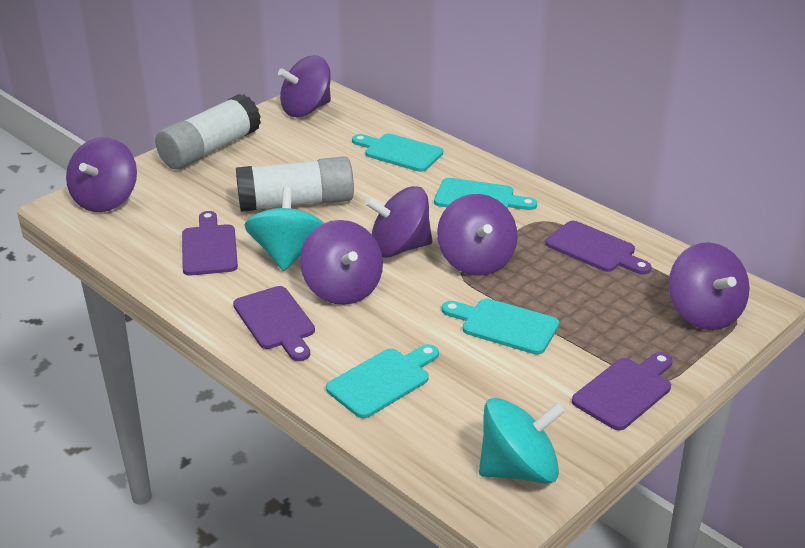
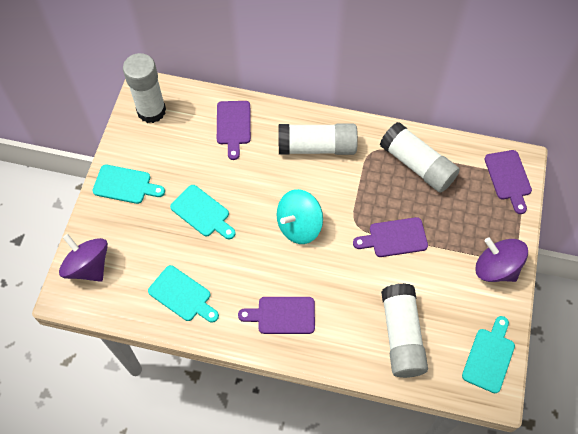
purple spinning top: [66,137,137,212] [278,55,331,117] [300,220,383,305] [365,186,432,258] [437,194,518,276] [669,243,750,330] = 6 -> [59,234,108,282] [475,237,528,282] = 2
turquoise spinning top: [244,187,324,271] [479,398,565,484] = 2 -> [277,189,323,244] = 1
white glue stick: [155,94,261,169] [236,156,354,212] = 2 -> [123,53,166,123] [279,123,358,155] [380,122,460,193] [381,283,428,378] = 4

